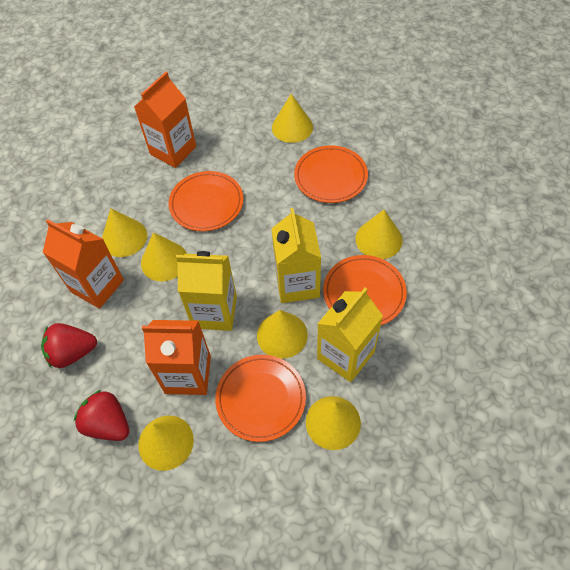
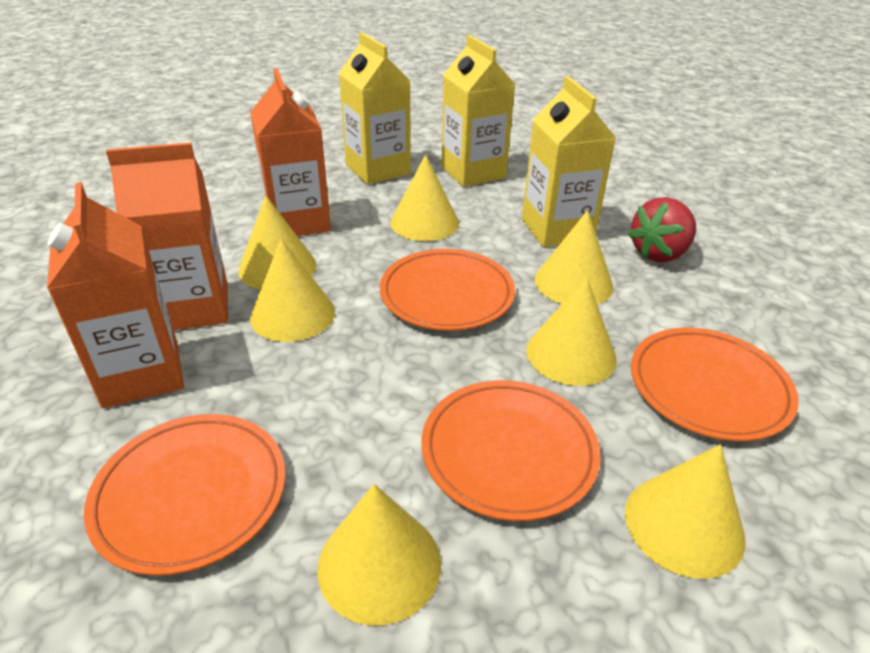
red strawberry: [41,323,97,368] [74,390,129,441] = 2 -> [628,197,696,262] = 1

